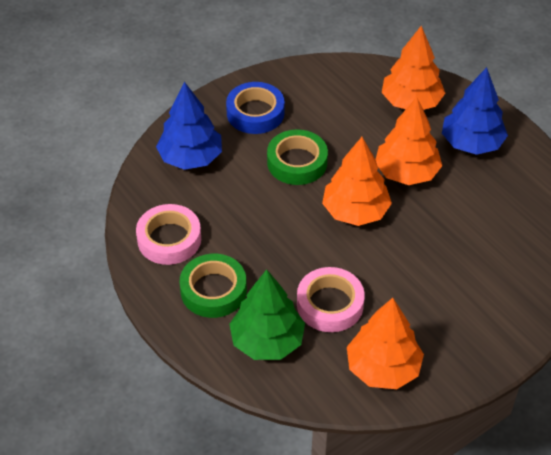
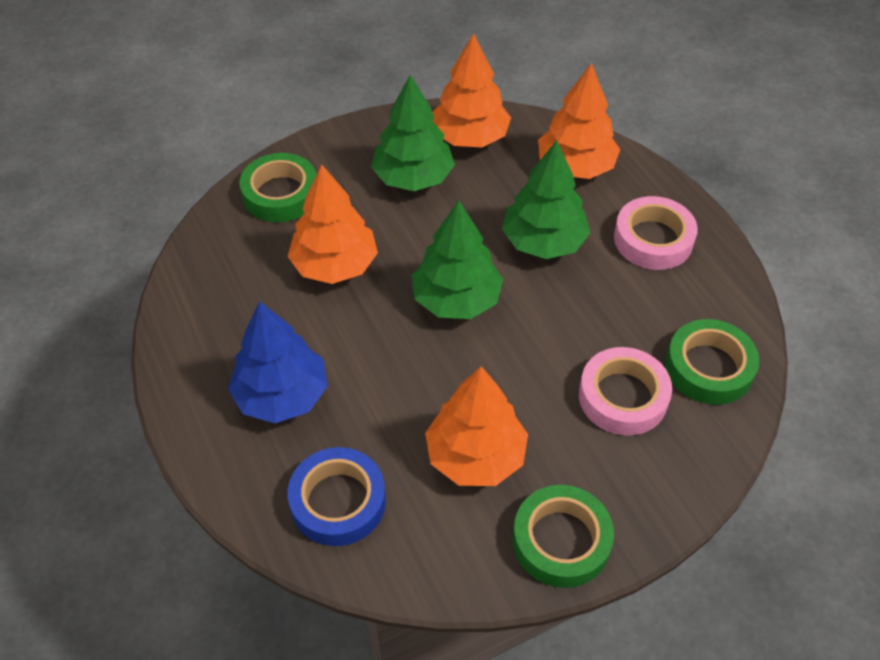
blue tree: [156,82,222,170] [442,67,508,155] = 2 -> [228,301,328,423] = 1
green tape: [179,254,247,318] [267,130,328,185] = 2 -> [239,153,317,222] [513,485,614,588] [666,319,759,405] = 3
green tree: [229,269,305,360] = 1 -> [371,75,455,191] [412,200,503,319] [502,140,590,259] = 3

